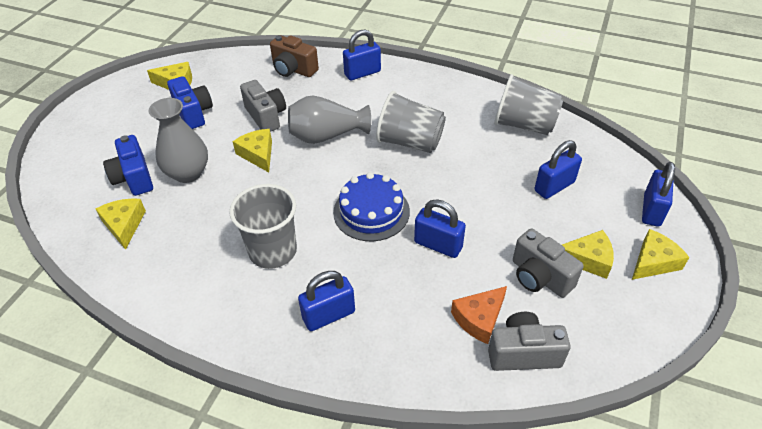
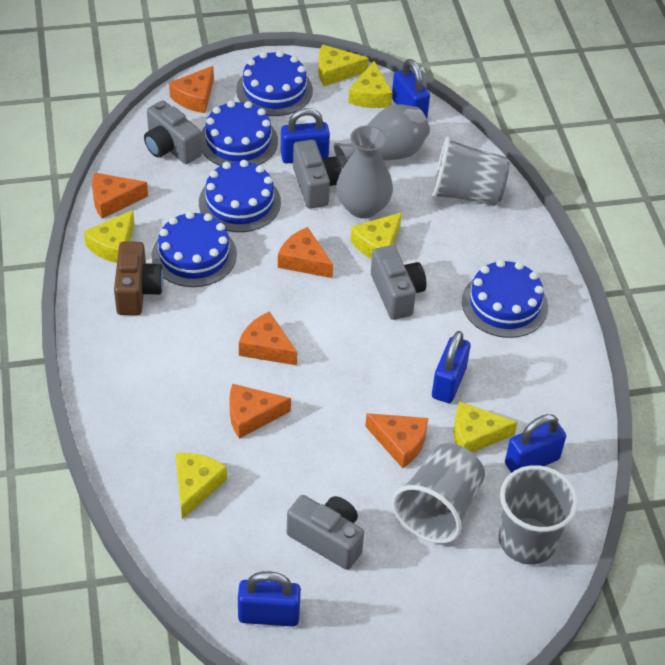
blue cake: [333,172,410,241] = 1 -> [152,211,237,287] [199,160,281,232] [201,101,278,166] [236,51,313,116] [462,260,548,338] = 5
blue camera: [103,135,153,196] [167,76,213,129] = 2 -> none = 0
grey camera: [240,80,286,132] [488,312,570,371] [513,228,584,298] = 3 -> [144,100,202,164] [287,495,364,570] [293,140,342,209] [371,245,426,320] = 4
orange cheese: [451,286,507,344] = 1 -> [92,173,148,219] [169,66,214,113] [229,384,291,439] [239,312,297,365] [278,227,333,278] [365,413,428,468] = 6
yellow cheese: [96,199,146,250] [147,62,192,90] [232,129,272,172] [562,230,614,279] [632,229,690,280] = 5 -> [84,210,134,263] [175,453,227,519] [318,45,369,86] [348,61,393,108] [351,212,402,259] [454,401,518,453] = 6

